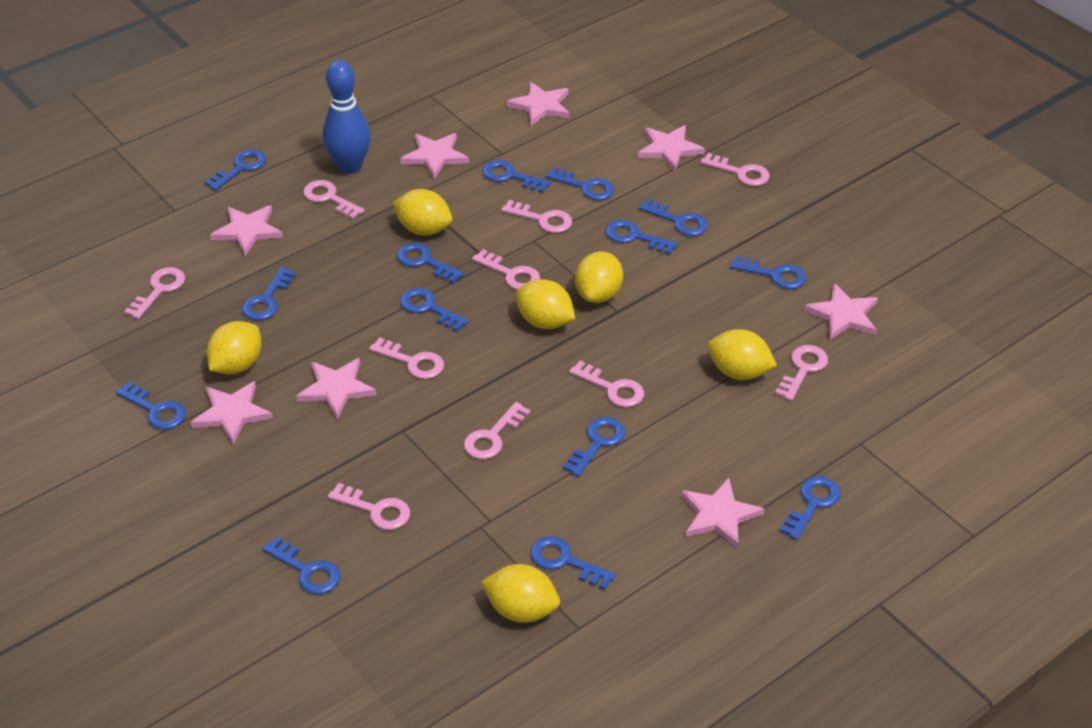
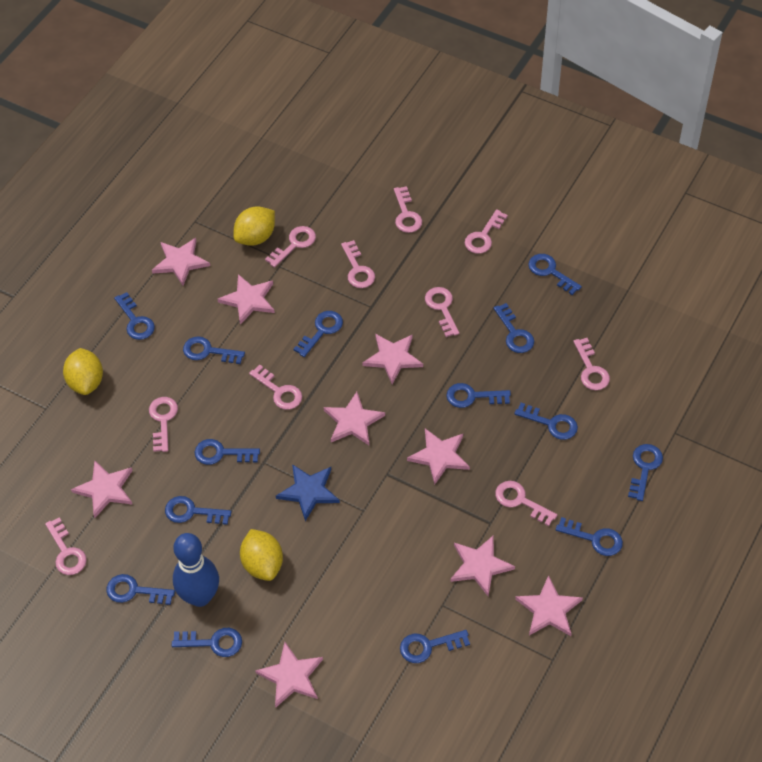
blue star: none = 0 -> [276,464,340,521] = 1
pink star: [191,381,273,444] [210,205,283,255] [296,358,377,419] [400,133,469,179] [507,82,570,126] [637,125,705,171] [681,478,764,548] [804,283,878,339] = 8 -> [71,460,133,518] [152,238,210,286] [217,274,275,325] [255,642,323,708] [324,392,385,445] [362,334,423,384] [407,428,470,485] [450,535,515,596] [515,575,583,636] = 9
yellow lemon: [207,321,262,375] [393,189,452,235] [481,564,560,623] [516,279,575,329] [575,251,623,303] [708,329,777,380] = 6 -> [63,348,103,395] [234,206,275,246] [240,529,283,581] = 3

